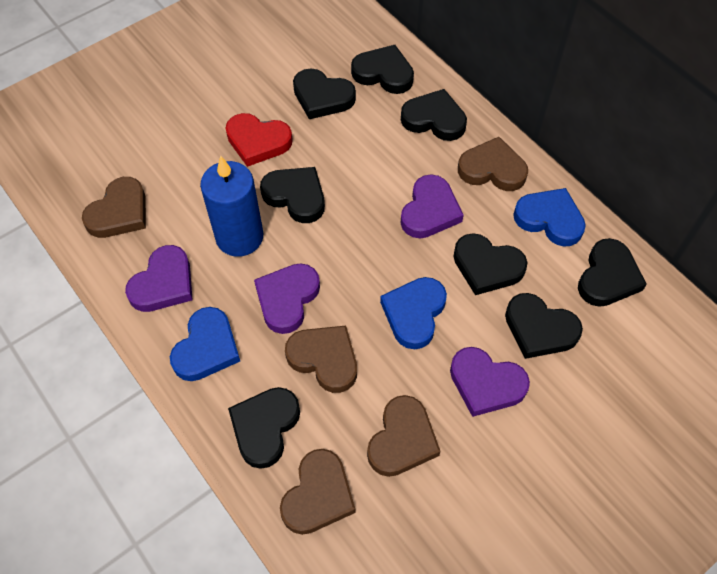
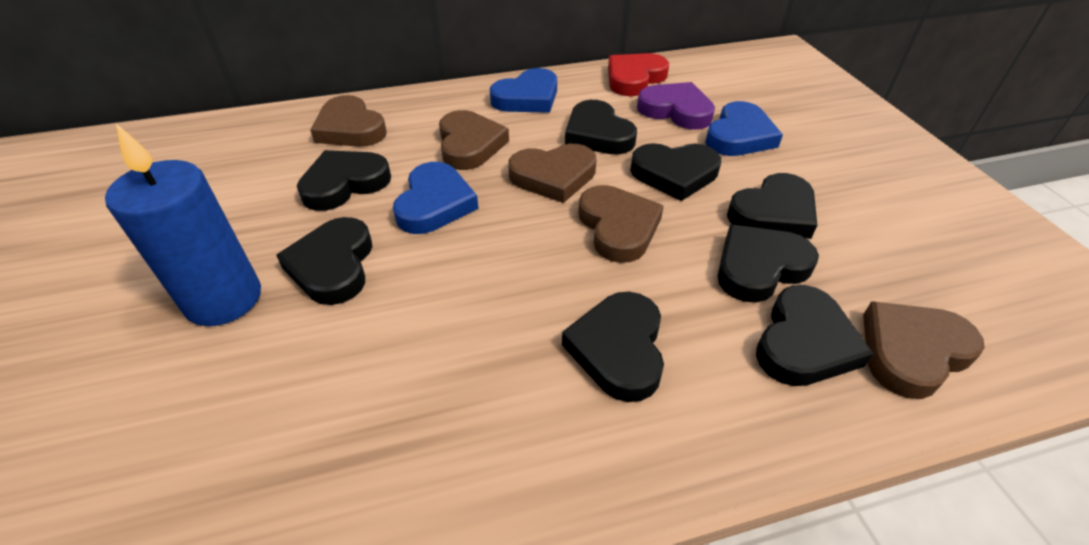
purple heart: [125,245,192,312] [254,263,320,334] [401,174,464,238] [450,347,530,417] = 4 -> [637,82,715,130] = 1

